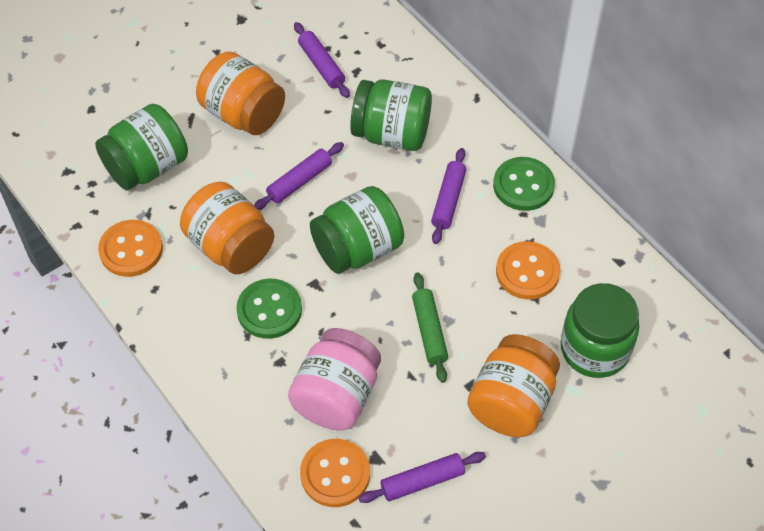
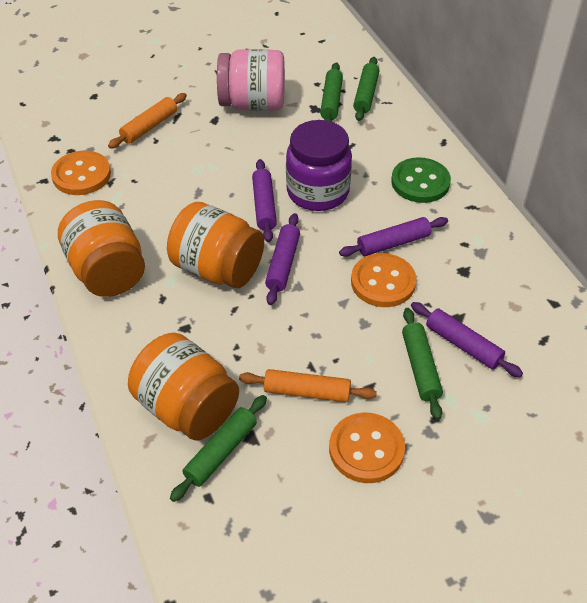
green button: [236,279,302,339] [493,157,555,211] = 2 -> [391,157,451,203] = 1
green jar: [95,104,188,190] [310,186,404,274] [350,79,432,151] [561,283,640,378] = 4 -> none = 0
green rolling pin: [412,272,448,383] = 1 -> [170,395,267,502] [320,62,343,122] [353,57,379,121] [402,308,443,420] = 4
orange rolling pin: none = 0 -> [108,93,187,149] [239,369,377,402] = 2
purple jar: none = 0 -> [286,120,352,211] = 1

